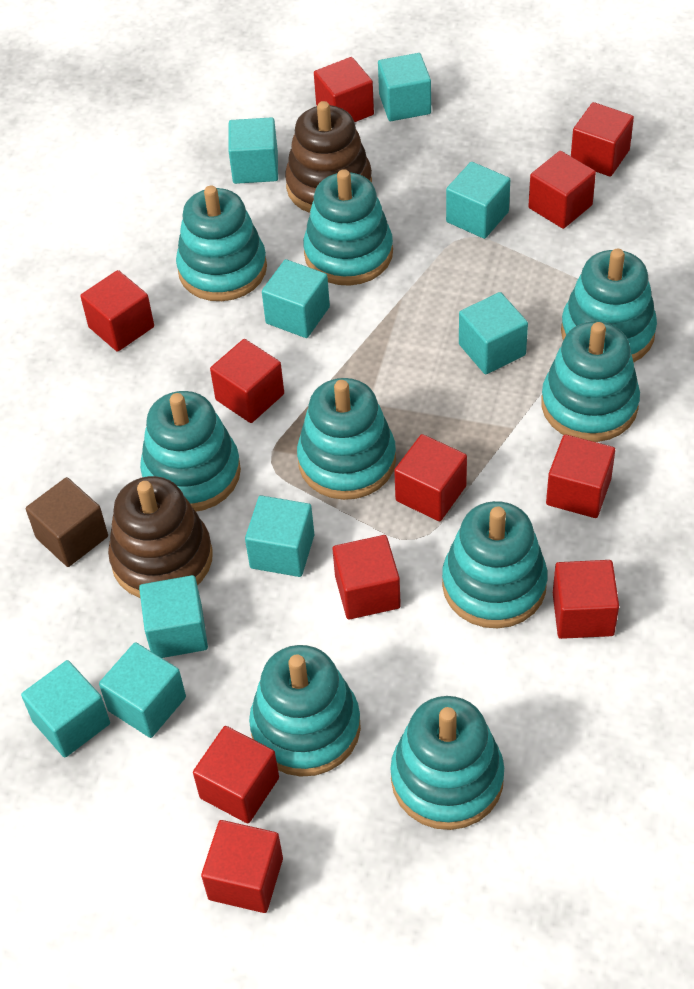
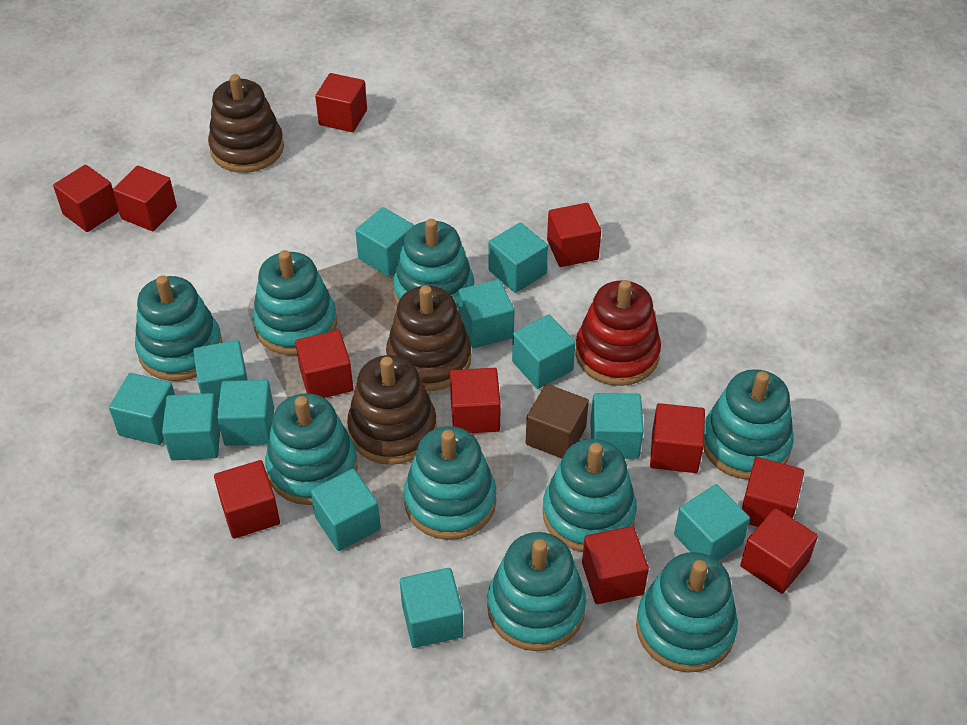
brown stacking toy: [108,476,213,598] [285,101,372,213] = 2 -> [208,74,284,173] [347,355,437,465] [386,285,471,391] = 3
red stacking toy: none = 0 -> [575,280,661,386] = 1
turquoise cube: [21,660,110,757] [99,642,186,738] [139,575,208,658] [228,117,278,184] [245,495,314,577] [262,259,330,338] [378,53,431,121] [446,162,510,239] [459,292,528,374] = 9 -> [109,373,175,445] [162,393,220,460] [193,340,247,408] [217,380,274,446] [310,469,381,551] [355,207,414,277] [400,568,463,648] [458,279,514,348] [488,222,548,293] [512,314,576,389] [590,393,644,459] [674,484,750,561] = 12

